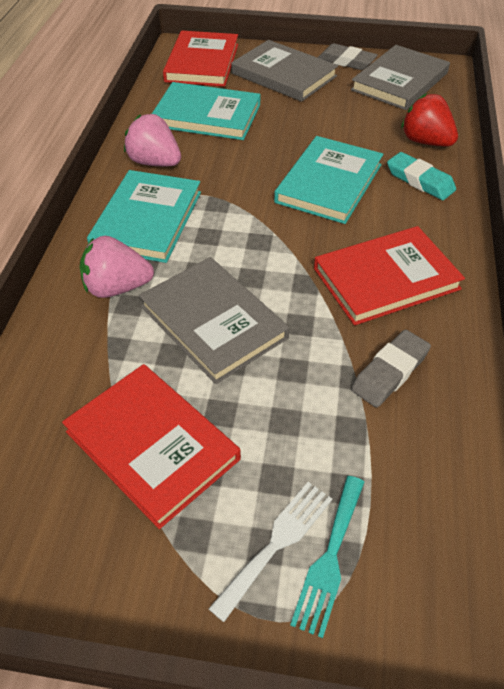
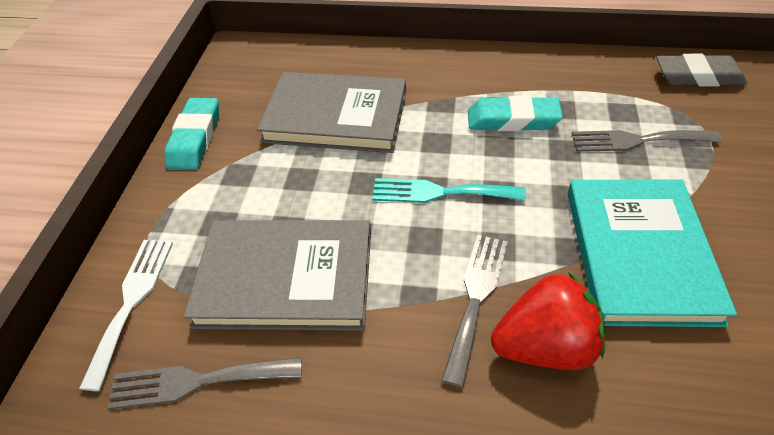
grey book: [139,257,289,384] [231,40,338,102] [351,45,450,110] = 3 -> [184,220,371,331] [257,72,406,153] = 2
grey eraser: [318,43,378,70] [351,330,431,407] = 2 -> [656,54,747,87] = 1
grey fork: none = 0 -> [108,357,302,409] [441,235,508,387] [571,130,722,152] = 3
pink strawberry: [80,236,154,298] [124,114,181,166] = 2 -> none = 0
red book: [62,364,241,529] [163,31,238,87] [314,226,465,326] = 3 -> none = 0
turquoise book: [87,170,201,263] [152,82,260,140] [274,136,383,224] = 3 -> [568,179,737,327] = 1
turquoise eraser: [387,152,456,200] = 1 -> [165,98,219,169] [468,96,563,131] = 2

